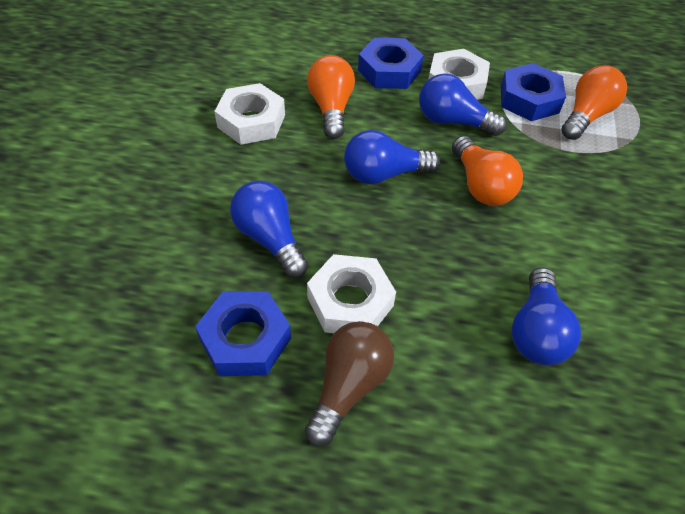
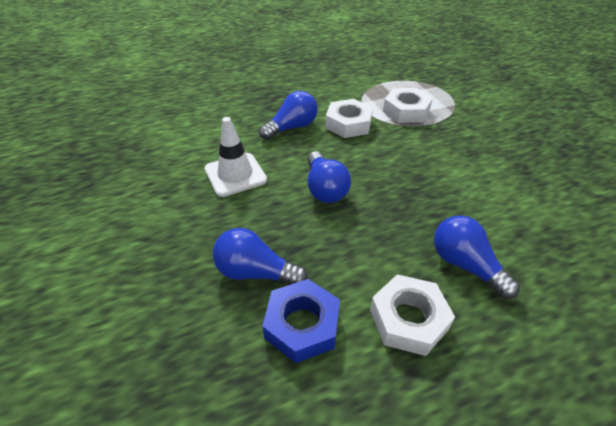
blue nut: [195,291,291,376] [358,38,424,89] [501,63,566,121] = 3 -> [262,279,340,363] = 1
brown light bulb: [305,321,394,446] = 1 -> none = 0
orange light bulb: [307,55,355,139] [452,136,523,206] [562,65,627,140] = 3 -> none = 0
white traffic cone: none = 0 -> [204,117,267,197] = 1

